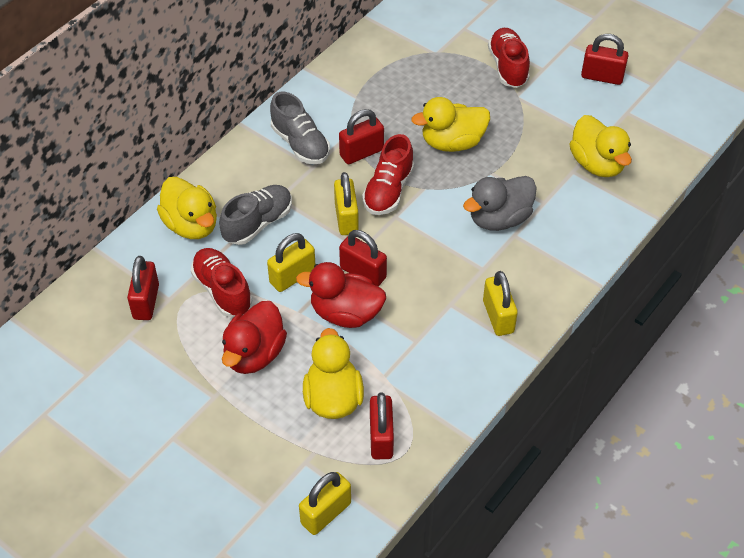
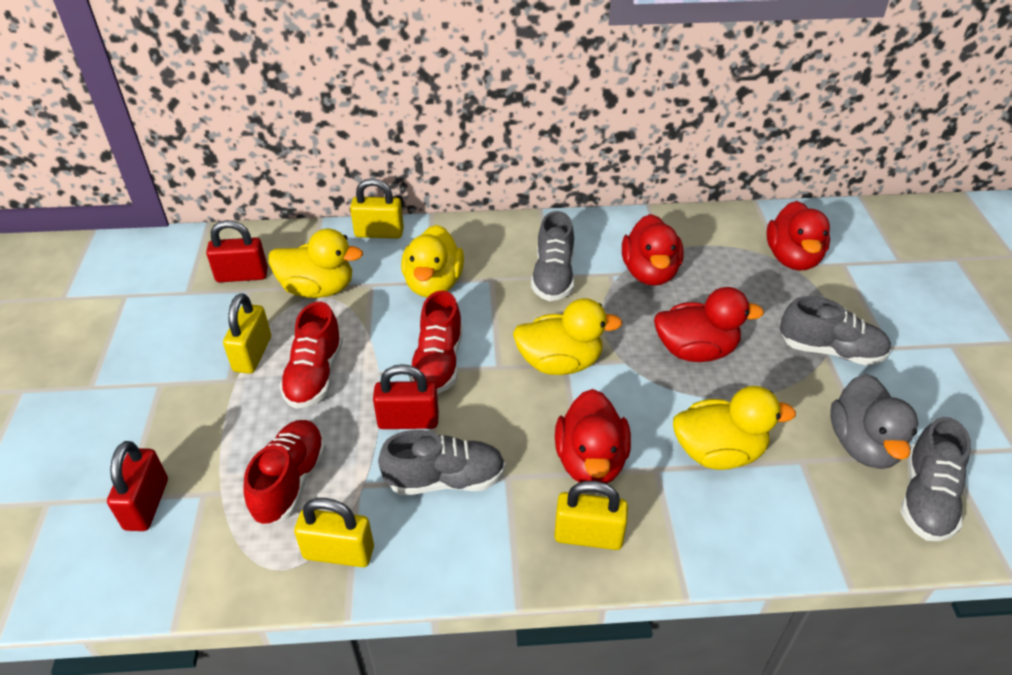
grey shoe: [219,185,292,245] [270,92,330,164] = 2 -> [378,430,505,495] [531,211,574,301] [780,296,891,366] [901,417,971,541] = 4
red duck: [222,301,287,374] [296,262,386,328] = 2 -> [555,389,631,484] [622,214,684,286] [654,287,764,362] [766,201,830,271] = 4
red padlock: [127,256,159,320] [339,109,384,164] [339,230,387,286] [370,392,394,459] [581,34,629,85] = 5 -> [107,441,168,531] [206,220,268,282] [373,364,439,429] = 3

